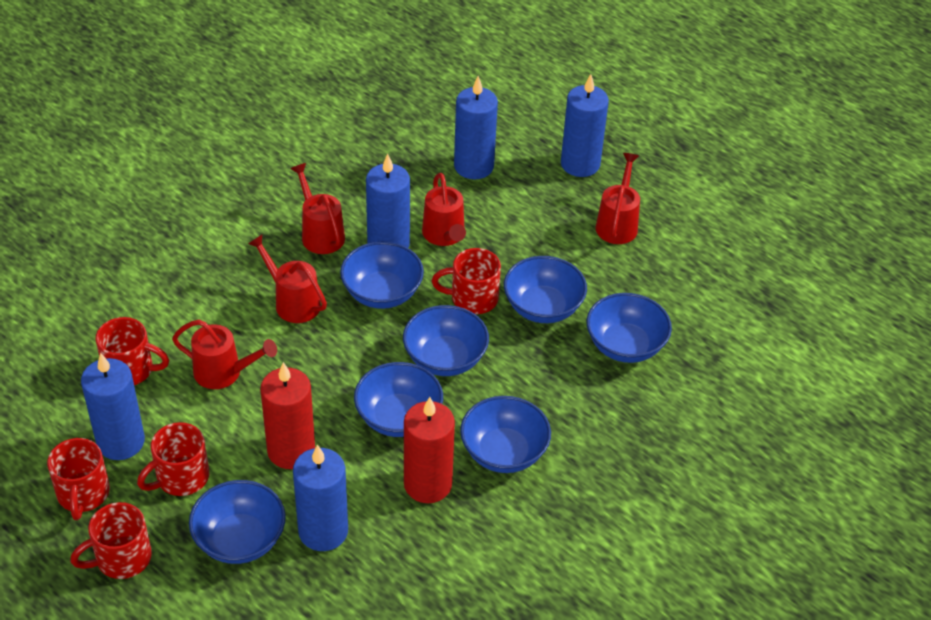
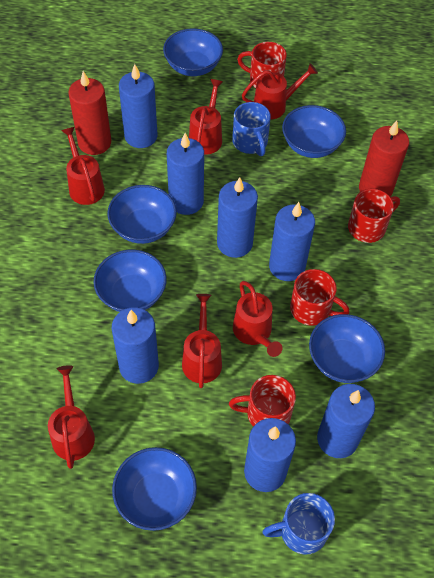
blue bowl: [189,480,286,564] [340,242,424,309] [354,362,443,437] [403,305,489,376] [460,396,551,473] [504,256,587,323] [587,293,672,363] = 7 -> [94,250,167,312] [107,185,177,244] [112,447,197,531] [163,28,223,76] [282,105,346,158] [309,314,385,383] = 6
blue candle: [81,353,145,460] [293,444,348,551] [366,154,410,248] [454,76,498,179] [561,74,609,177] = 5 -> [112,307,159,384] [119,64,157,148] [167,133,204,215] [217,177,258,258] [244,418,296,492] [269,202,315,281] [317,384,375,458] = 7
blue mug: none = 0 -> [232,102,271,156] [262,493,335,555] = 2
red mug: [47,438,110,520] [70,502,152,579] [96,317,169,385] [137,422,209,496] [432,248,501,314] = 5 -> [229,375,296,427] [237,42,287,88] [290,269,349,326] [348,189,400,243] = 4
red watering can: [172,320,277,389] [248,235,327,323] [290,163,345,254] [422,173,466,246] [595,153,640,244] = 5 -> [48,365,95,469] [61,127,105,205] [182,294,222,388] [189,79,223,155] [233,281,282,357] [242,63,318,120] = 6

